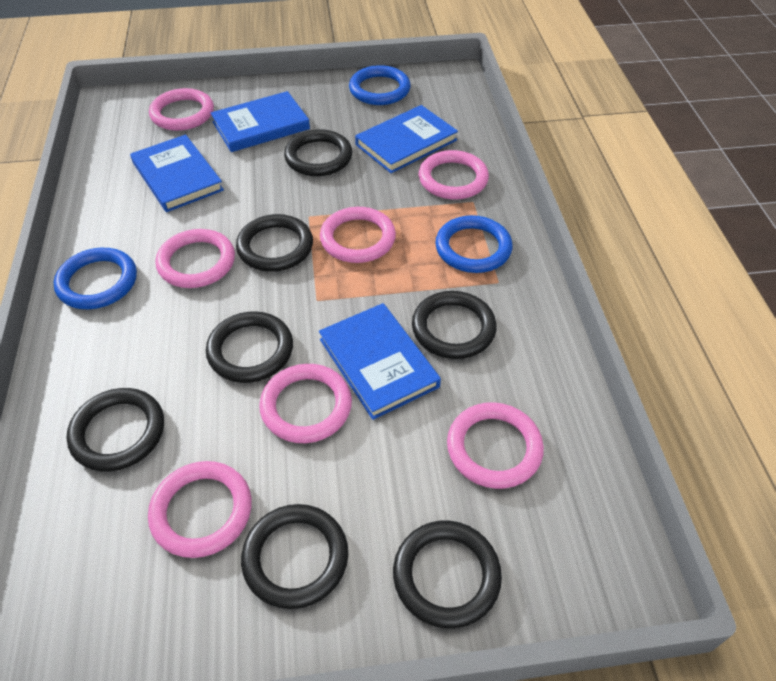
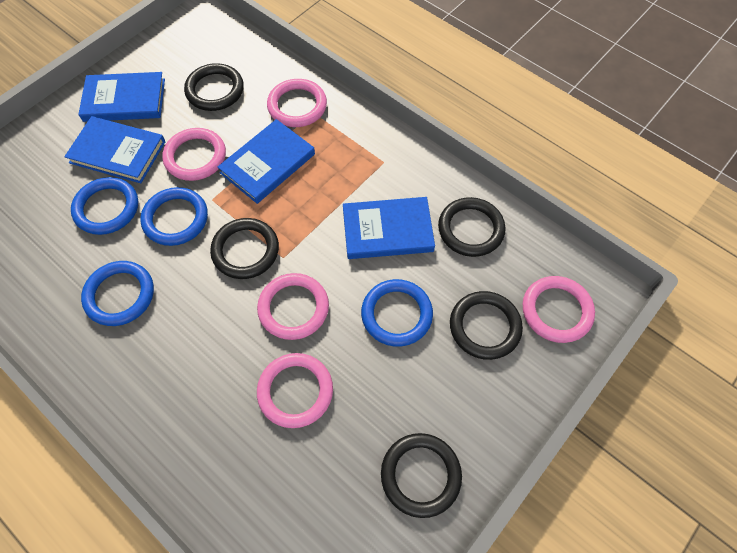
black ring: [66,388,164,472] [206,311,293,383] [236,214,313,272] [241,504,348,609] [284,129,352,176] [393,521,502,628] [412,291,497,359] = 7 -> [184,63,244,111] [210,218,279,279] [381,433,462,518] [438,197,506,257] [450,291,523,360] = 5
blue ring: [54,248,137,309] [349,65,410,105] [435,215,512,273] = 3 -> [71,177,138,235] [81,261,154,326] [140,187,208,246] [361,279,433,347] = 4
pink ring: [148,461,252,558] [149,88,214,131] [155,229,235,288] [259,364,352,443] [320,207,396,263] [419,150,489,200] [447,402,544,489] = 7 -> [162,128,226,181] [257,273,329,340] [257,353,333,428] [267,79,327,127] [523,276,595,343] = 5

